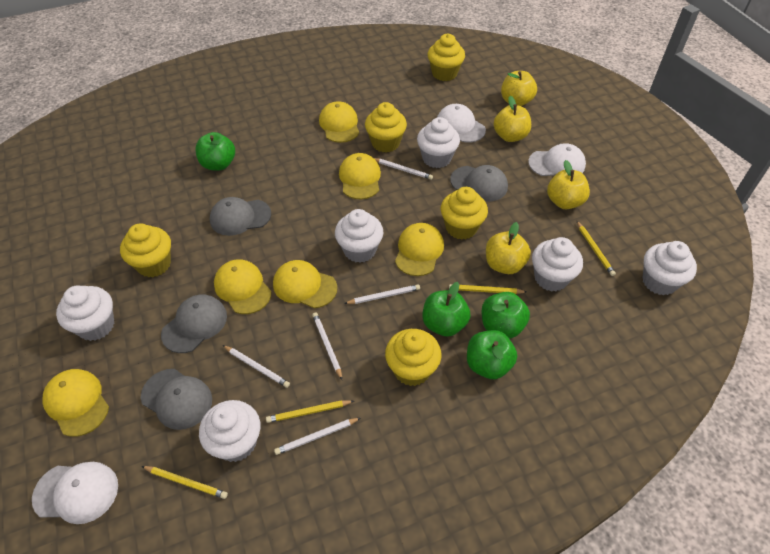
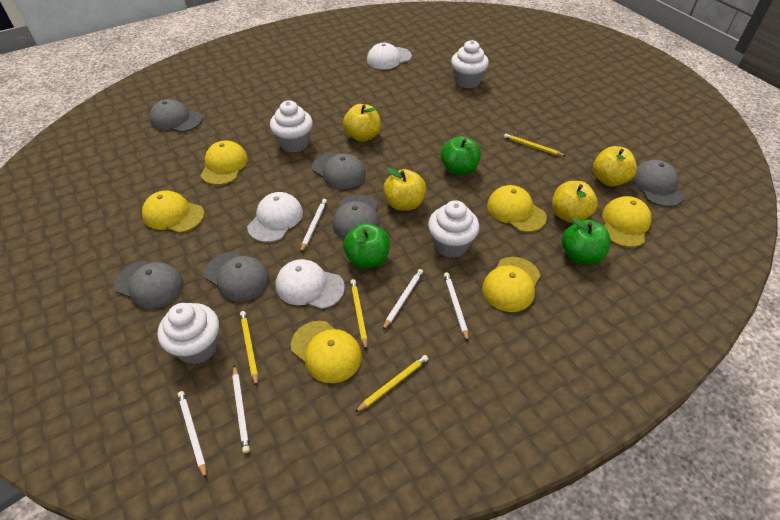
green apple: [195,132,235,171] [422,282,471,337] [467,330,517,379] [481,292,530,338] = 4 -> [343,223,390,268] [441,136,481,176] [562,217,610,264] = 3
grey cap: [141,369,212,430] [161,294,227,353] [210,197,271,236] [450,165,508,201] = 4 -> [114,261,183,309] [149,99,202,132] [205,252,269,302] [312,153,366,189] [333,194,379,239] [632,160,684,207] = 6
white cupcake: [56,285,114,341] [199,400,260,462] [335,209,383,263] [417,117,460,168] [532,237,583,292] [642,241,697,295] = 6 -> [157,303,219,364] [270,100,313,152] [428,200,479,258] [451,40,489,88] = 4
yellow cupcake: [120,223,171,277] [365,102,407,153] [385,329,441,386] [428,34,465,81] [441,187,488,240] = 5 -> none = 0

